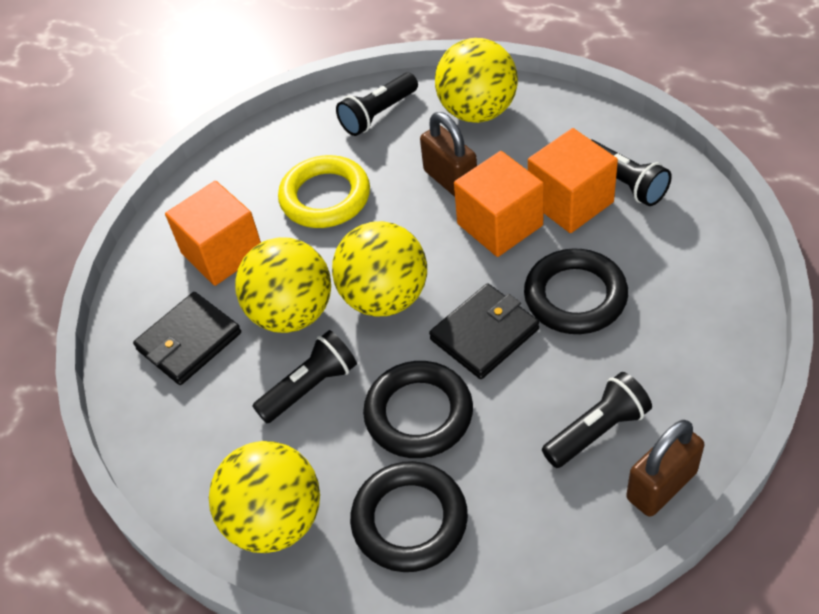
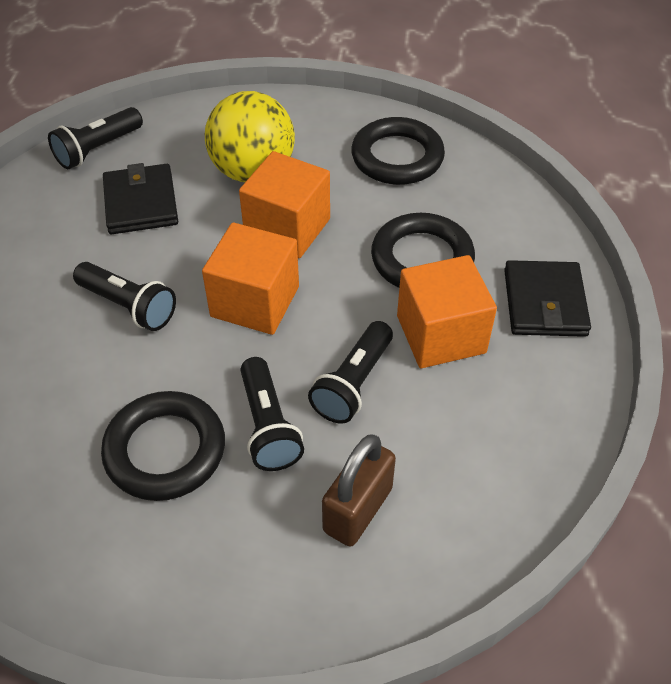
brown padlock: [420,112,477,197] [626,420,704,517] = 2 -> [322,434,396,547] = 1
yellow ball: [209,441,320,553] [235,237,331,333] [332,221,427,316] [435,38,518,123] = 4 -> [205,91,295,182] = 1
yellow ring: [278,155,370,228] = 1 -> none = 0

